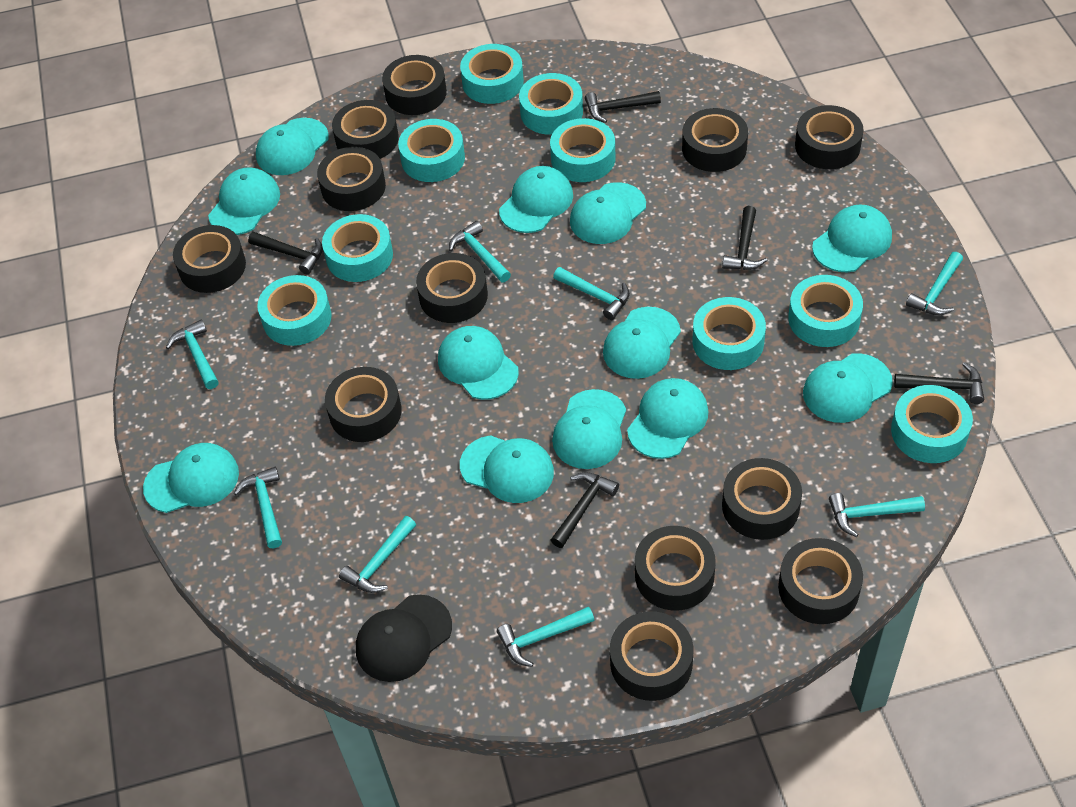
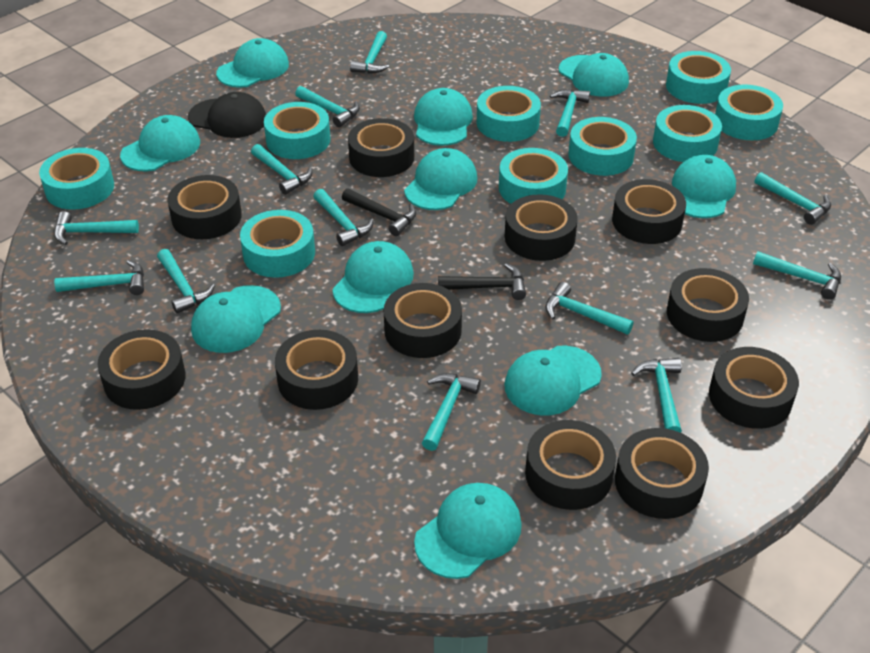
black hammer: [248,232,323,275] [551,472,619,548] [585,91,661,123] [722,206,767,270] [894,362,984,404] = 5 -> [342,188,416,236] [438,263,526,300] = 2
black tape: [173,225,246,293] [317,147,386,211] [325,367,402,442] [332,100,399,159] [382,55,447,115] [416,253,488,323] [610,611,693,701] [635,526,716,611] [682,108,748,172] [722,458,802,540] [778,538,863,624] [795,105,864,169] = 12 -> [98,329,186,410] [167,175,242,239] [275,330,358,410] [348,118,414,177] [384,283,462,358] [505,194,578,261] [525,420,616,510] [612,179,686,244] [615,428,709,519] [667,268,749,342] [709,347,799,429] = 11
turquoise cap: [143,443,239,513] [208,167,280,235] [256,118,329,175] [438,326,519,400] [460,435,554,503] [499,166,573,233] [552,389,626,469] [570,182,646,244] [603,307,681,379] [627,378,709,459] [803,353,893,423] [812,204,892,272] = 12 -> [120,115,200,172] [191,285,281,353] [216,38,289,88] [332,241,414,313] [404,148,477,210] [414,88,473,146] [414,483,522,579] [505,346,602,415] [559,53,629,96] [672,155,736,218] = 10
turquoise hammer: [166,319,219,389] [234,467,282,548] [339,516,416,593] [449,221,511,282] [497,607,594,667] [553,267,630,320] [829,493,925,537] [906,252,963,315] = 8 -> [54,211,139,245] [54,260,144,295] [157,249,215,314] [251,144,312,195] [295,86,360,127] [313,189,374,246] [350,31,389,74] [422,373,481,451] [545,282,634,335] [550,89,590,137] [631,358,682,433] [753,251,841,300] [755,172,831,225] = 13

